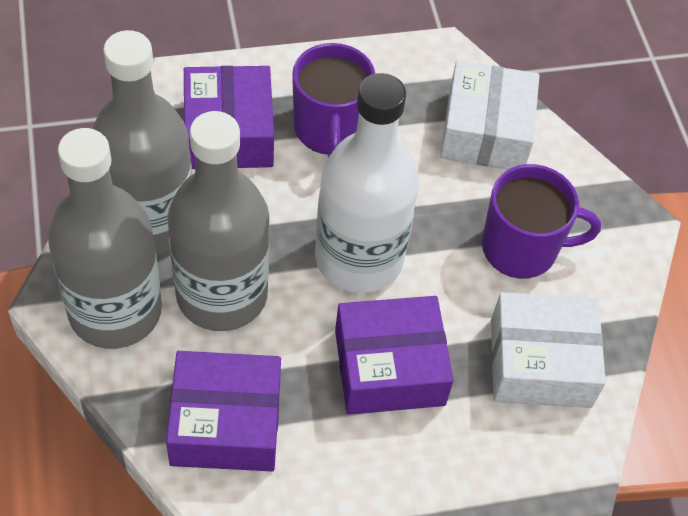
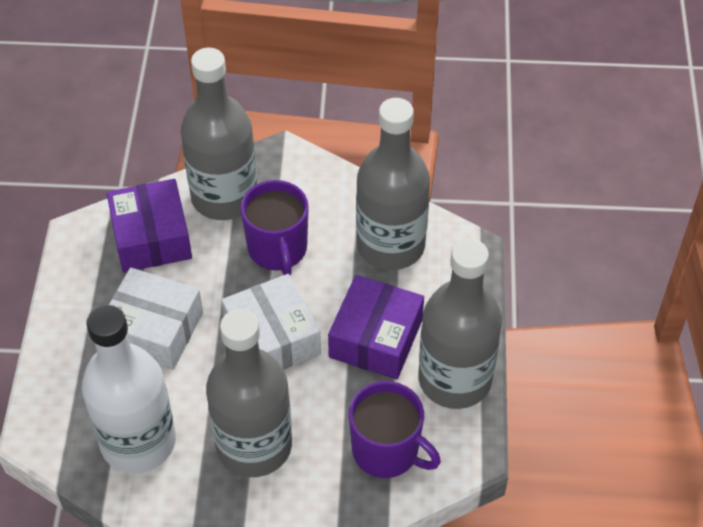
grey bottle: [48,128,162,349] [93,30,192,255] [168,111,270,331] = 3 -> [181,48,257,220] [206,309,292,477] [356,98,430,270] [418,239,502,409] = 4
purple box: [166,351,281,471] [184,66,274,169] [335,296,454,415] = 3 -> [107,179,192,273] [328,275,424,379] = 2

